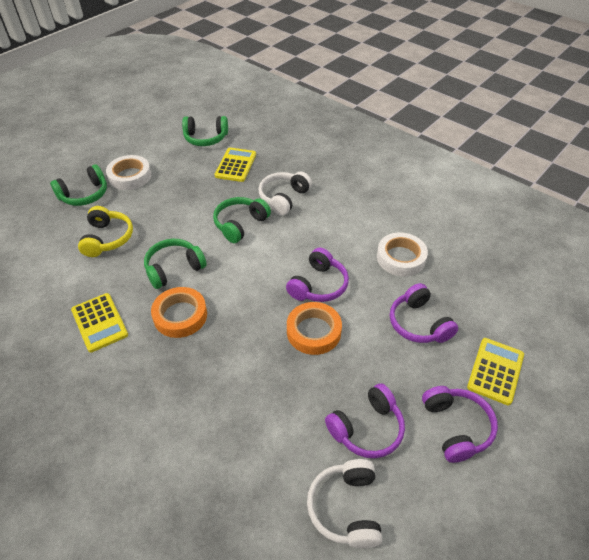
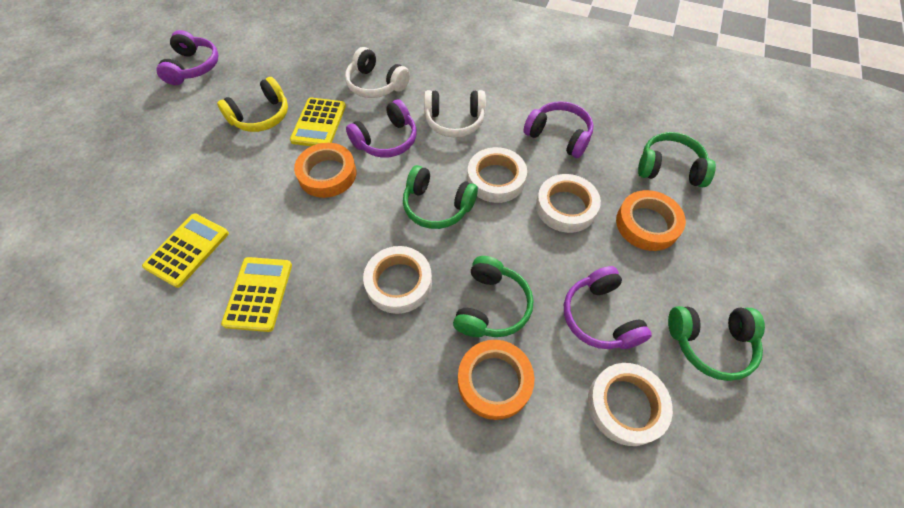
orange tape: [151,287,207,338] [287,302,342,355] = 2 -> [294,143,356,198] [458,340,534,420] [616,190,686,251] = 3
white tape: [106,155,151,190] [377,232,428,276] = 2 -> [363,246,432,314] [467,147,527,203] [536,174,601,233] [588,363,673,446] = 4

